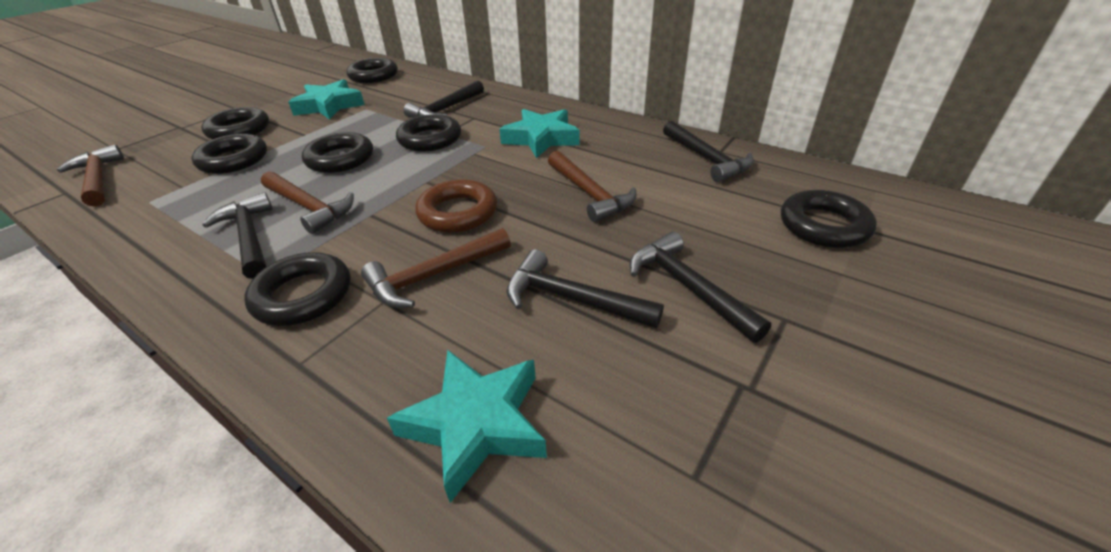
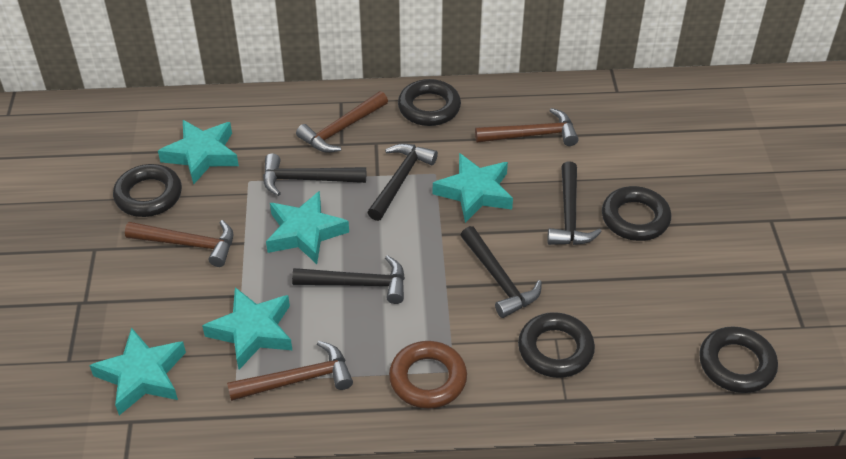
black ring: [191,133,267,174] [201,107,269,139] [244,252,350,326] [302,132,373,173] [346,58,398,83] [396,114,461,151] [781,190,877,248] = 7 -> [113,164,182,217] [398,79,461,126] [518,312,595,378] [602,186,671,241] [699,326,778,393] = 5
turquoise star: [288,79,364,120] [387,350,547,503] [499,109,580,158] = 3 -> [89,327,186,415] [158,120,239,184] [202,287,292,370] [266,191,349,264] [433,153,513,223] = 5

